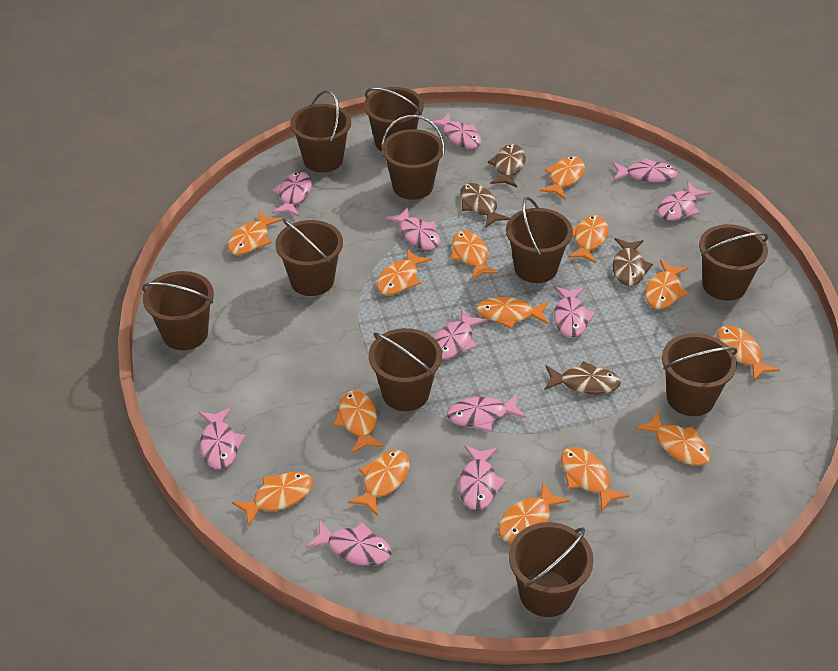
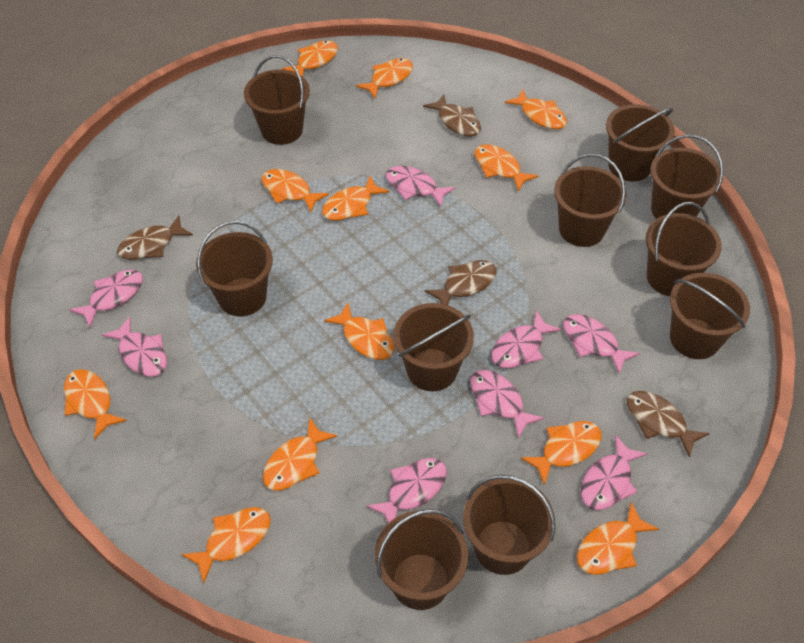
orange fish: [228,210,282,255] [232,472,313,527] [333,390,384,453] [348,450,410,516] [377,248,432,295] [451,231,499,280] [476,297,548,329] [498,482,570,542] [540,156,585,199] [561,447,629,511] [568,215,608,264] [635,410,710,466] [645,260,689,309] [717,325,779,381] = 14 -> [64,369,127,440] [181,507,271,584] [262,169,329,213] [263,417,338,491] [282,40,338,77] [322,176,389,221] [324,302,395,360] [356,58,413,98] [475,144,538,192] [505,90,567,129] [521,421,602,485] [577,502,659,575] = 12
pink fish: [199,407,245,469] [272,172,312,217] [306,519,392,566] [385,207,440,250] [429,113,481,149] [434,308,487,360] [447,393,526,432] [459,445,506,510] [554,286,595,338] [613,158,678,182] [658,181,711,221] = 11 -> [69,270,143,328] [102,317,167,377] [366,458,447,523] [386,166,456,207] [470,370,544,439] [491,310,562,368] [563,314,640,374] [581,435,648,510] = 8

